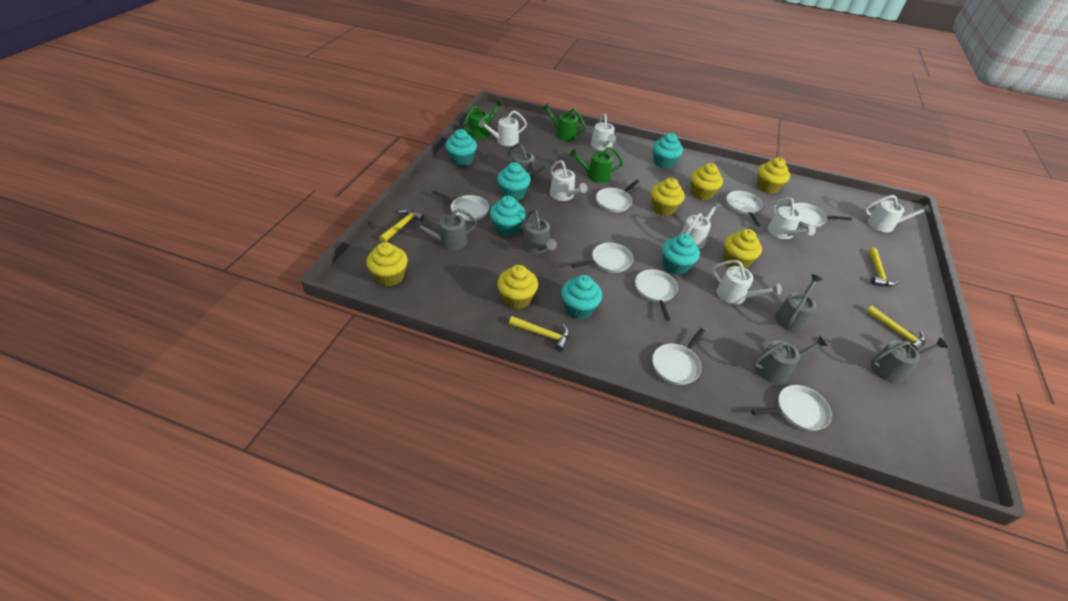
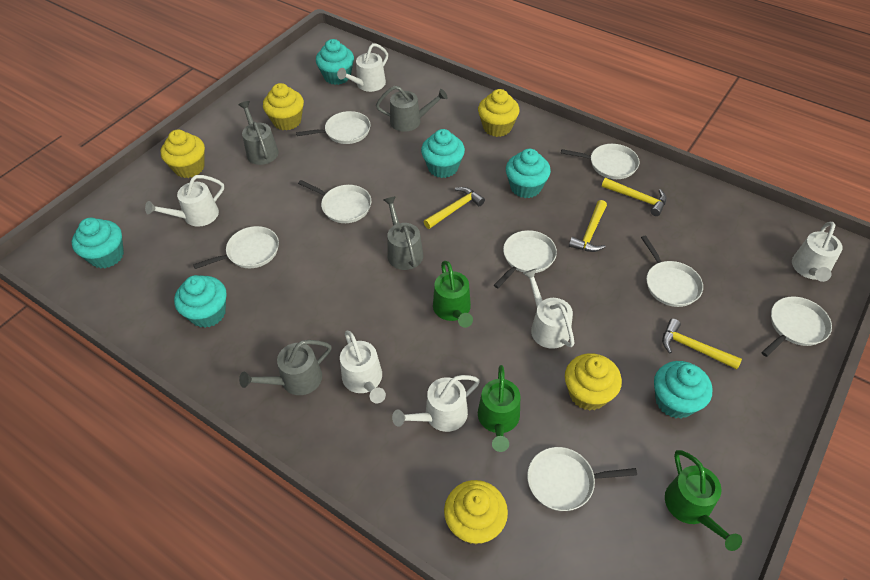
grey watering can: [412,209,477,251] [508,143,550,181] [522,209,557,254] [753,336,827,384] [775,274,823,332] [871,337,948,383] = 6 -> [238,101,279,165] [239,340,332,395] [376,86,448,132] [383,196,423,270] = 4
white watering can: [479,110,527,146] [550,160,588,201] [591,114,616,151] [681,201,721,249] [712,260,782,304] [768,197,816,239] [865,195,930,232] = 7 -> [145,175,224,227] [337,43,388,92] [340,331,386,403] [392,375,480,432] [523,269,575,349] [792,222,843,282] = 6
yellow cupcake: [366,242,408,286] [497,265,538,309] [651,178,685,216] [691,163,723,200] [724,229,762,269] [757,157,790,194] = 6 -> [161,130,205,178] [263,83,304,131] [444,480,508,544] [478,89,519,137] [565,353,622,411] = 5

